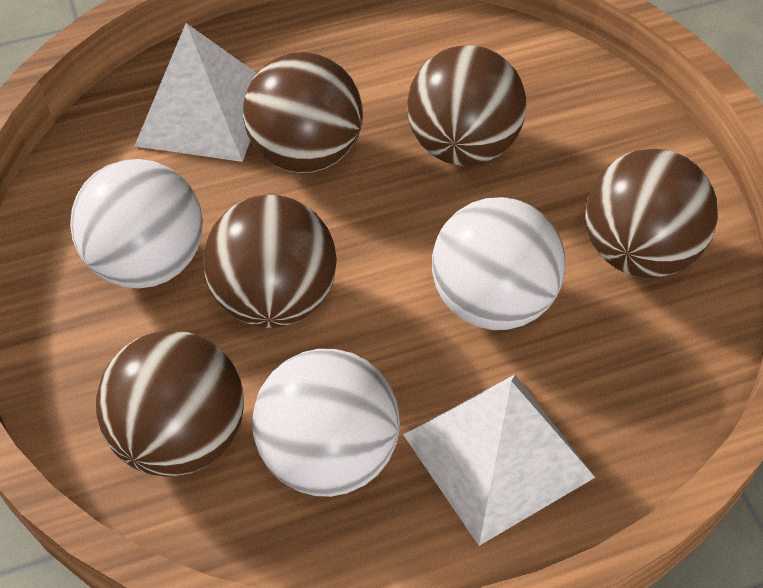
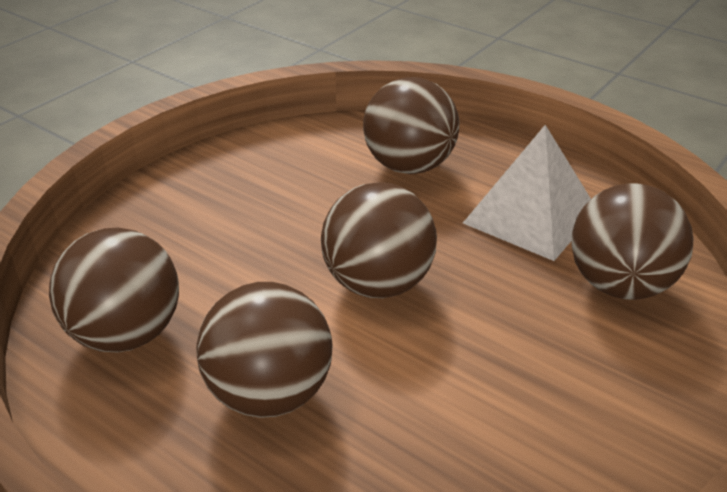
white ball: [70,159,203,288] [252,349,400,497] [432,197,566,330] = 3 -> none = 0
white pyramid: [135,23,257,162] [403,375,595,546] = 2 -> [463,125,591,261] = 1

